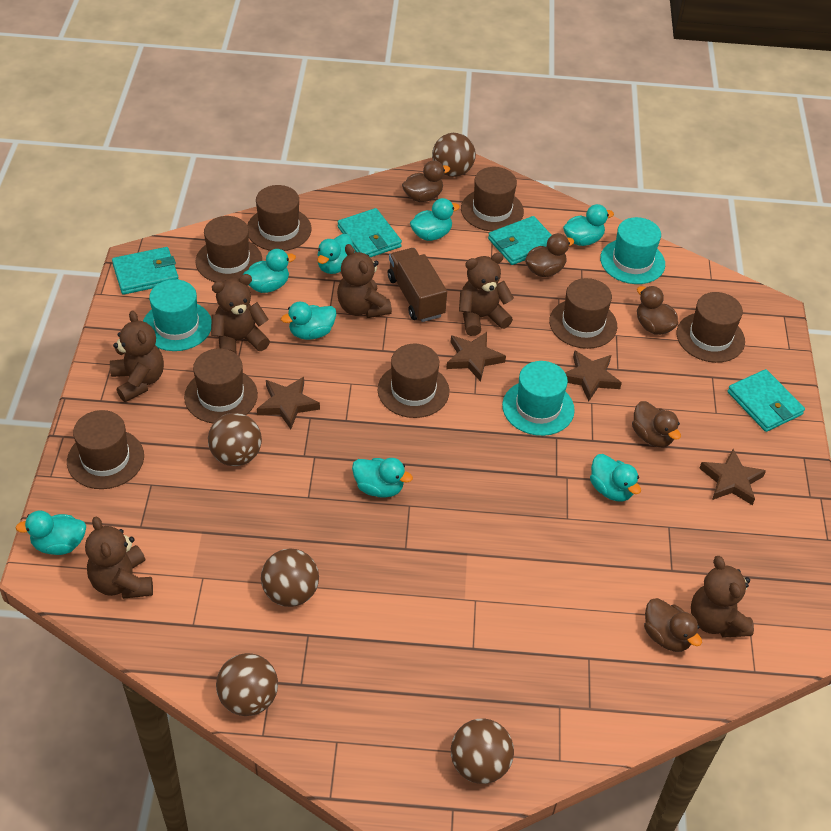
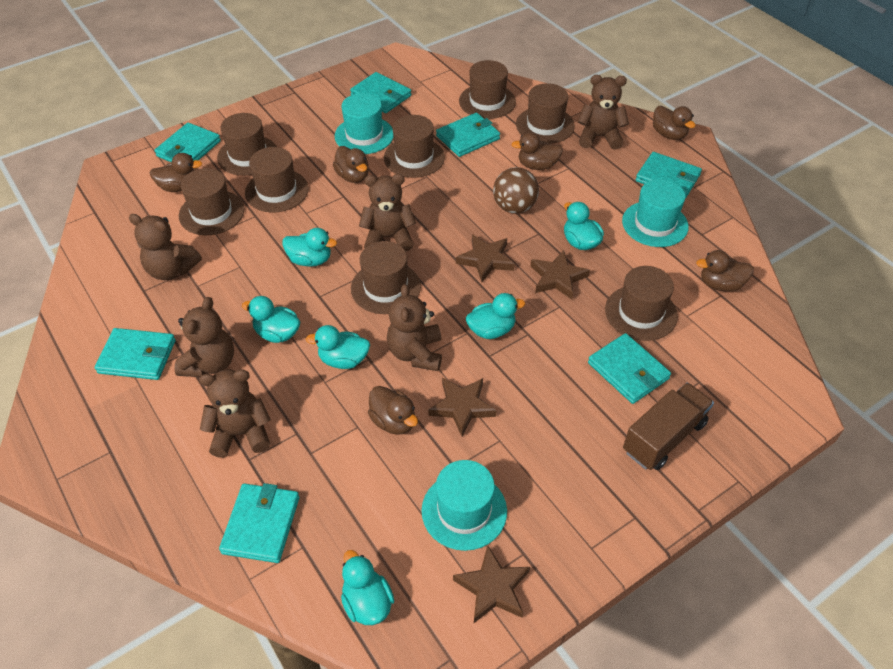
brown ball: [208,413,262,466] [216,653,278,716] [261,549,319,607] [432,133,476,177] [451,718,514,784] = 5 -> [493,167,539,214] = 1
brown duck: [402,160,450,202] [525,233,574,277] [632,401,681,447] [637,286,678,335] [644,598,702,652] = 5 -> [150,153,202,192] [333,146,369,183] [368,386,418,435] [511,132,563,170] [653,106,696,140] [696,250,754,291] = 6
turquoise duck: [15,511,86,555] [243,249,296,293] [281,302,337,340] [317,234,355,274] [352,458,413,498] [410,198,460,241] [563,204,614,246] [590,454,641,502] = 8 -> [242,296,300,343] [282,228,337,267] [306,325,370,369] [341,550,394,625] [466,293,525,339] [564,202,604,250] = 6
turquoise wallet: [112,247,179,295] [338,208,402,257] [488,216,551,265] [727,369,805,432] = 4 -> [95,328,176,380] [154,123,221,163] [219,483,299,563] [350,72,411,113] [436,113,500,157] [588,333,671,404] [636,152,702,199] = 7

